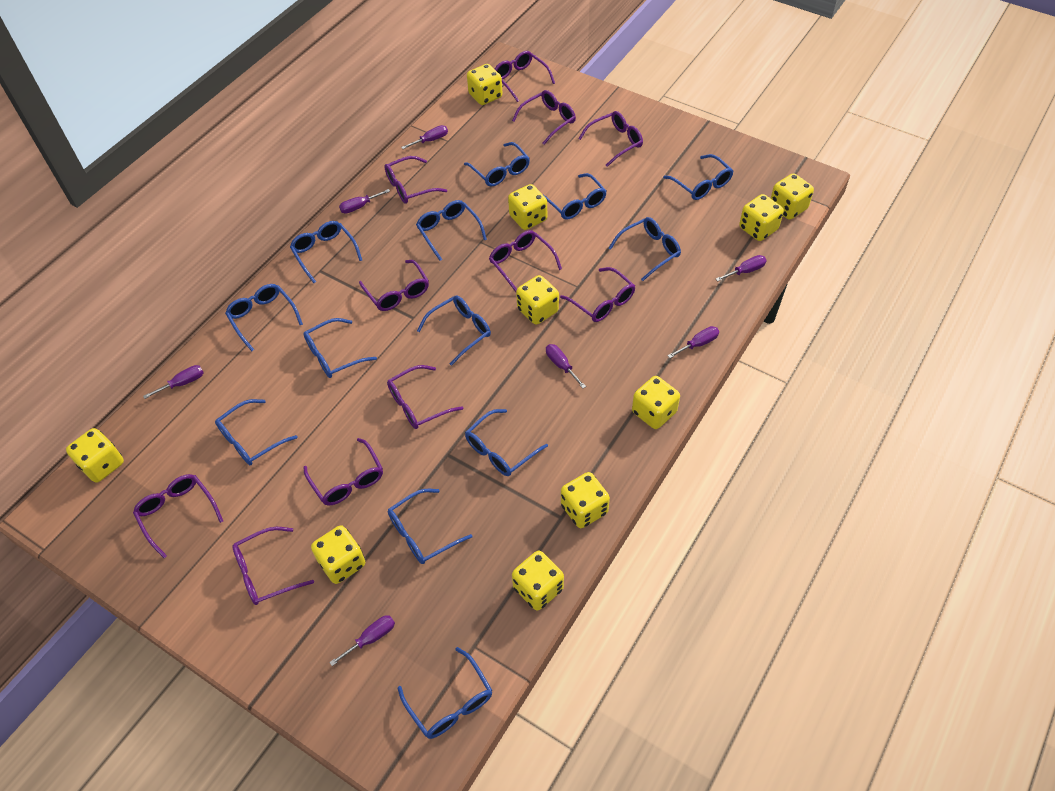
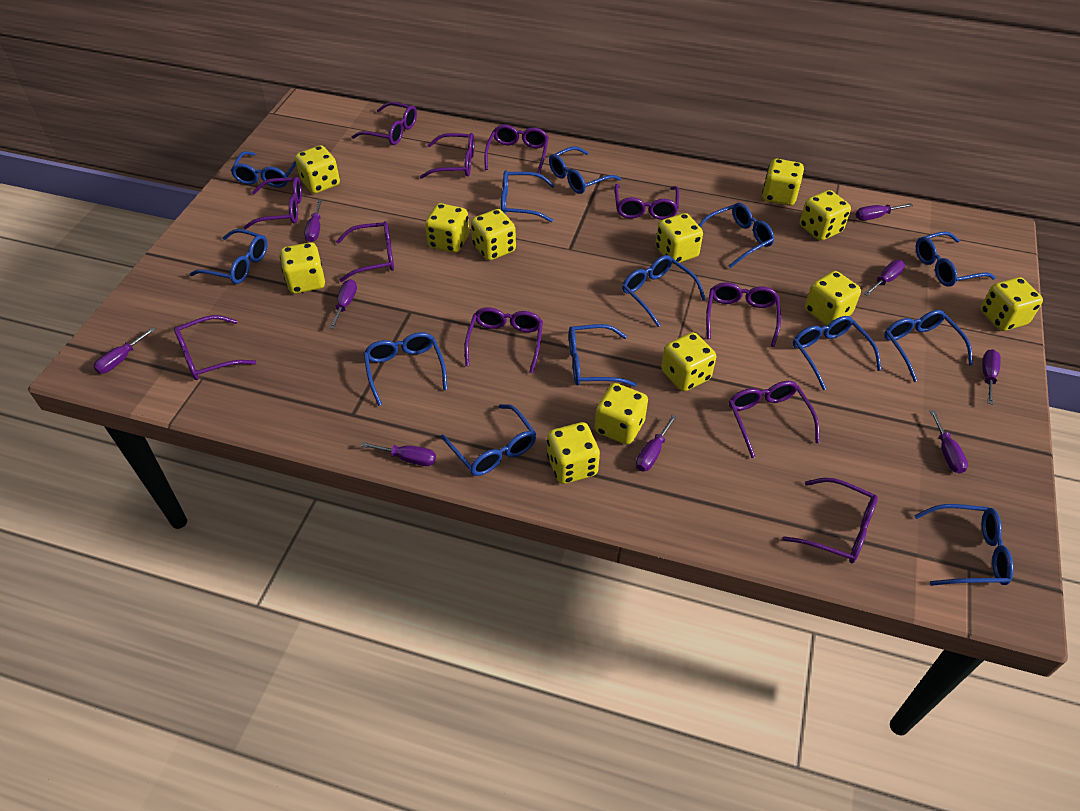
purple screwdriver: [143,365,204,399] [329,615,395,666] [339,189,390,214] [401,125,448,149] [546,344,586,388] [668,326,719,358] [716,255,767,282] = 7 -> [93,327,155,374] [304,199,322,242] [329,279,357,329] [361,442,436,466] [636,415,677,472] [856,203,913,221] [864,260,905,296] [930,410,968,474] [982,349,1001,405] = 9
yellow dice: [66,428,124,483] [311,525,365,584] [467,64,502,105] [508,184,547,230] [512,551,564,611] [516,275,559,325] [561,472,610,528] [632,376,680,429] [739,194,784,241] [771,173,814,220] = 10 -> [280,242,325,294] [295,145,340,194] [425,203,469,253] [471,209,516,261] [547,422,600,484] [595,383,648,445] [656,213,703,264] [661,332,716,391] [762,159,804,206] [800,190,851,241] [805,271,861,325] [981,277,1043,331] = 12

